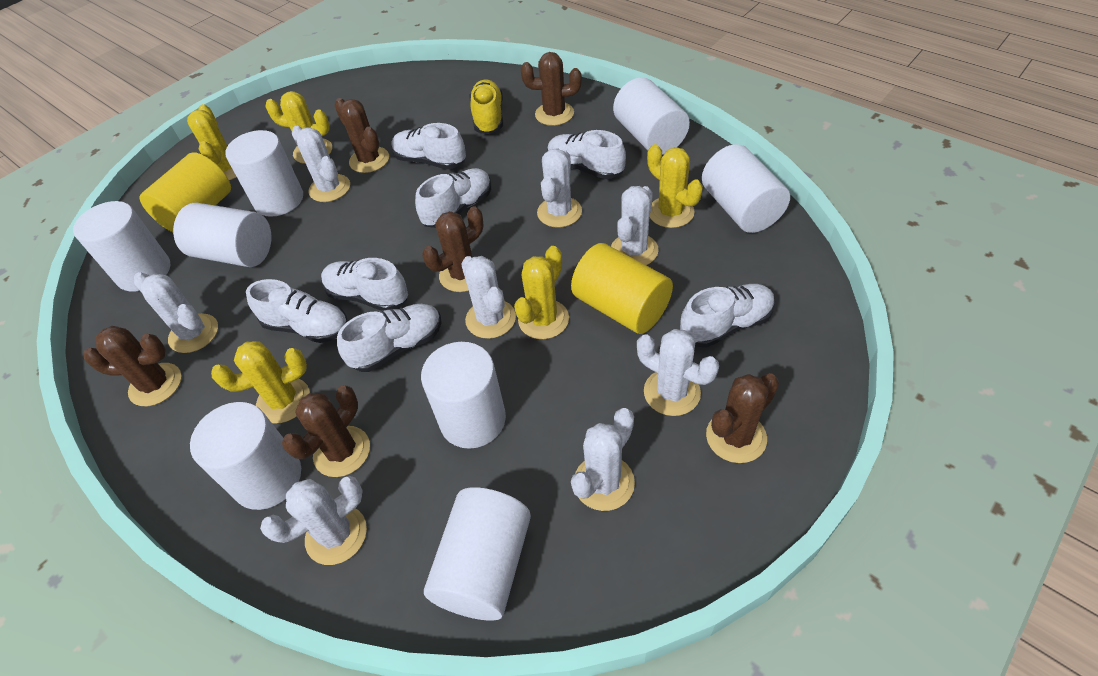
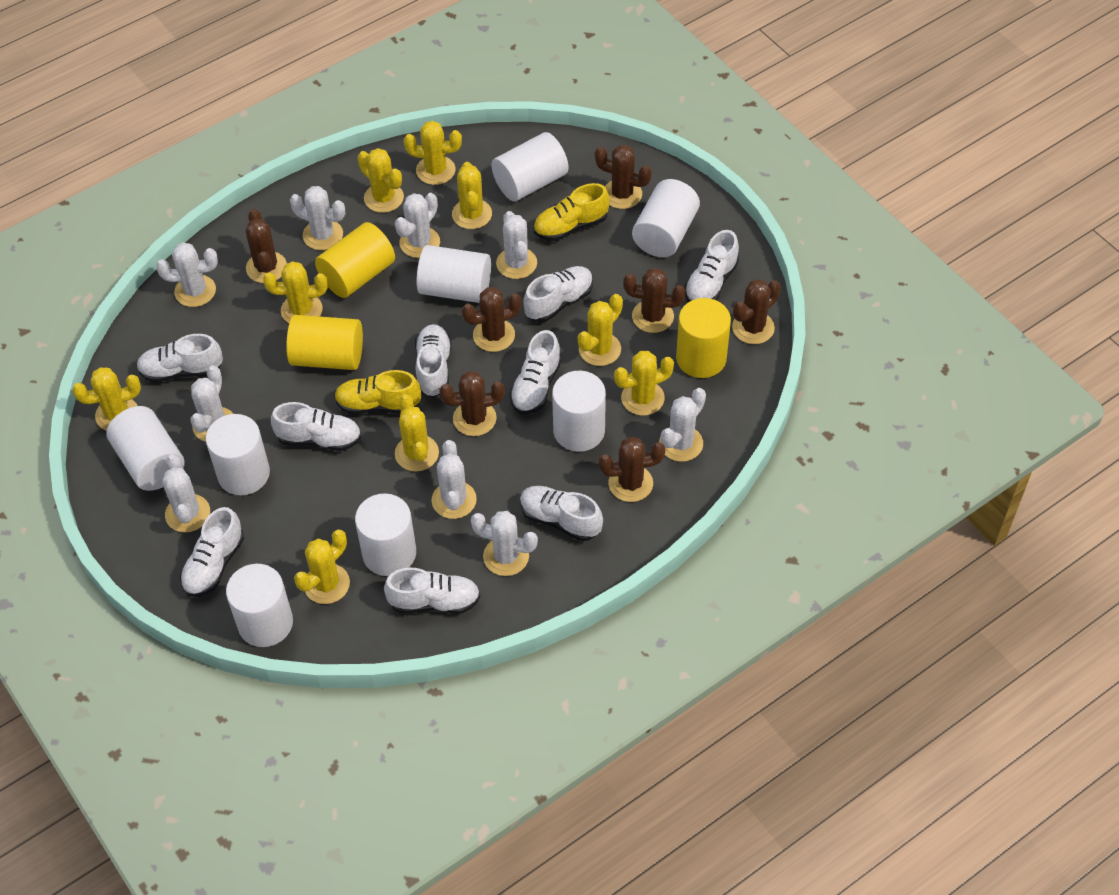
brown cactus: [84,326,181,406] [282,385,370,477] [334,98,389,173] [422,206,484,292] [521,52,582,126] [706,373,779,463] = 6 -> [246,209,287,283] [439,371,505,436] [462,287,522,352] [595,145,652,209] [599,437,665,502] [623,268,686,333] [732,279,781,344] = 7
white cactus: [134,272,218,353] [260,476,367,565] [292,126,350,202] [461,256,516,339] [537,148,582,228] [571,408,635,511] [611,186,659,265] [637,329,719,416] = 8 -> [156,242,218,307] [162,454,210,533] [191,365,233,442] [290,186,345,250] [395,193,440,258] [432,440,477,519] [471,511,538,576] [496,211,537,279] [659,388,706,462] = 9
white shoe: [246,279,348,343] [321,258,408,311] [337,304,442,372] [392,123,466,169] [415,168,491,228] [548,130,626,179] [680,284,775,348] = 7 -> [136,334,223,382] [180,507,244,597] [271,402,361,451] [384,568,480,614] [415,324,452,397] [510,330,562,414] [520,486,603,541] [523,266,593,322] [684,230,739,302] = 9
yellow cactus: [187,104,237,180] [211,341,310,423] [265,91,332,164] [514,246,569,339] [647,144,703,228] = 5 -> [72,367,141,431] [263,261,328,323] [294,530,350,604] [358,148,404,213] [395,394,439,472] [404,121,462,185] [452,162,492,229] [578,294,623,366] [614,351,674,416] = 9
yellow cylinder: [140,152,231,232] [571,243,673,334] = 2 -> [286,315,363,370] [315,222,395,298] [676,298,731,378] = 3
yellow shoe: [470,80,503,134] = 1 -> [334,370,421,414] [534,183,610,241] = 2

